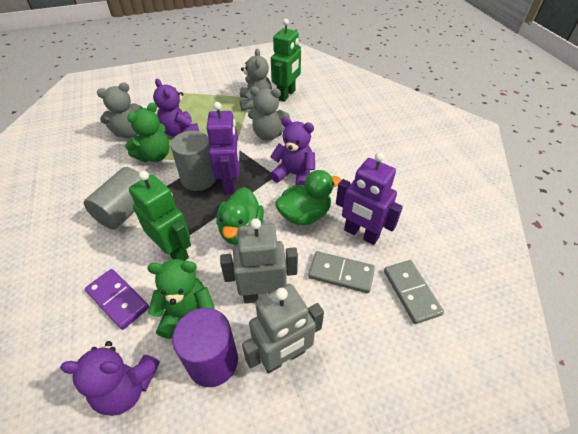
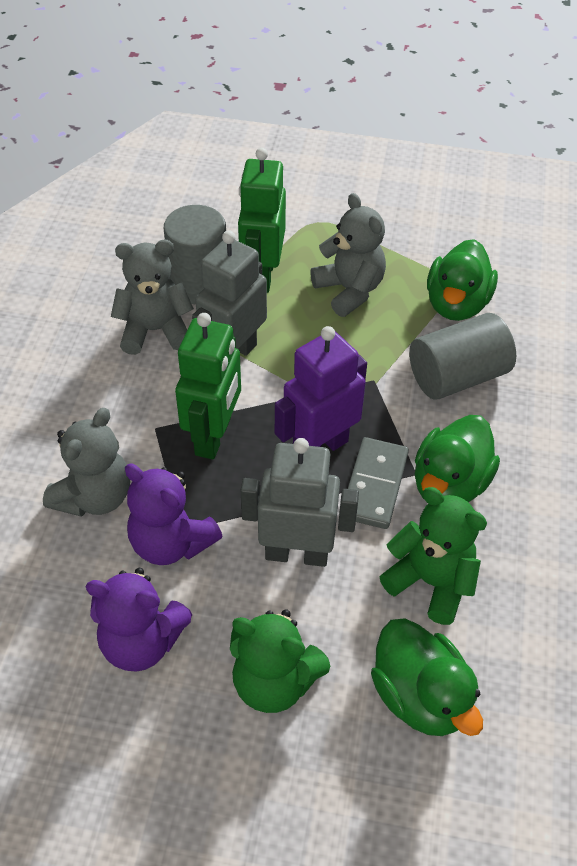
green duck: [216,187,264,245] [275,170,341,225] = 2 -> [371,618,483,736] [415,415,500,502] [427,239,498,321] = 3
grey domino: [308,251,375,293] [384,260,444,324] = 2 -> [348,437,409,529] = 1
purple cylinder: [172,308,238,387] = 1 -> none = 0
purple domino: [85,269,149,330] = 1 -> none = 0
purple robot: [207,102,240,194] [336,152,403,245] = 2 -> [275,326,367,451] = 1
purple teddy bear: [60,341,160,416] [153,79,199,137] [270,117,315,185] = 3 -> [86,568,192,672] [125,464,223,565] = 2

